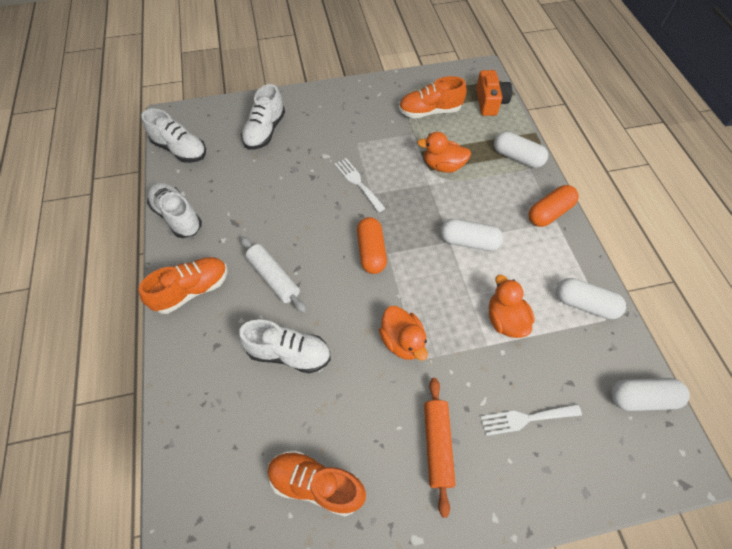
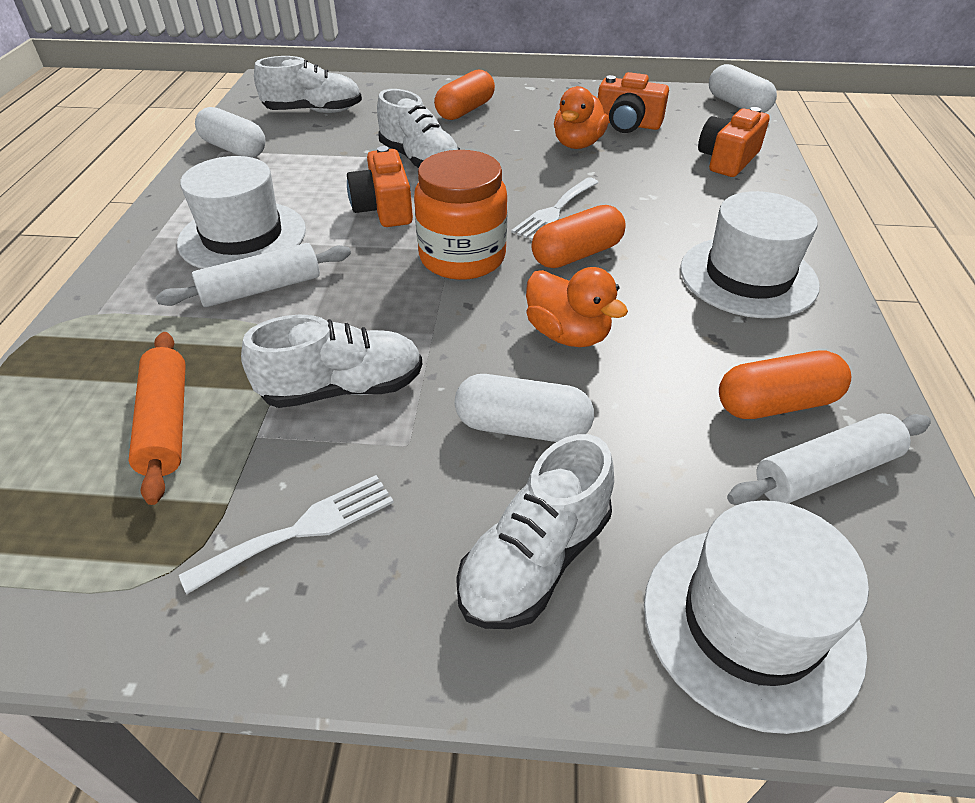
orange camera: [476,70,512,116] = 1 -> [347,146,413,227] [598,72,669,133] [698,107,770,177] = 3
orange capsule: [357,217,387,274] [529,185,579,227] = 2 -> [434,70,495,120] [532,205,626,268] [719,351,851,419] = 3
orange duck: [379,306,428,361] [417,132,471,173] [489,275,535,338] = 3 -> [526,267,628,347] [554,86,609,149] = 2
orange jar: none = 0 -> [414,150,507,280] = 1
orange shoe: [139,257,228,314] [267,450,366,517] [399,76,467,118] = 3 -> none = 0
white capsule: [441,219,503,251] [494,131,548,168] [556,278,626,319] [611,378,690,411] = 4 -> [195,107,266,158] [455,374,594,442] [709,64,777,113] = 3
white hat: none = 0 -> [177,156,306,269] [644,500,869,734] [680,191,820,318] = 3
white rolling pin: [241,236,307,313] = 1 -> [156,243,351,307] [727,413,931,505] = 2

